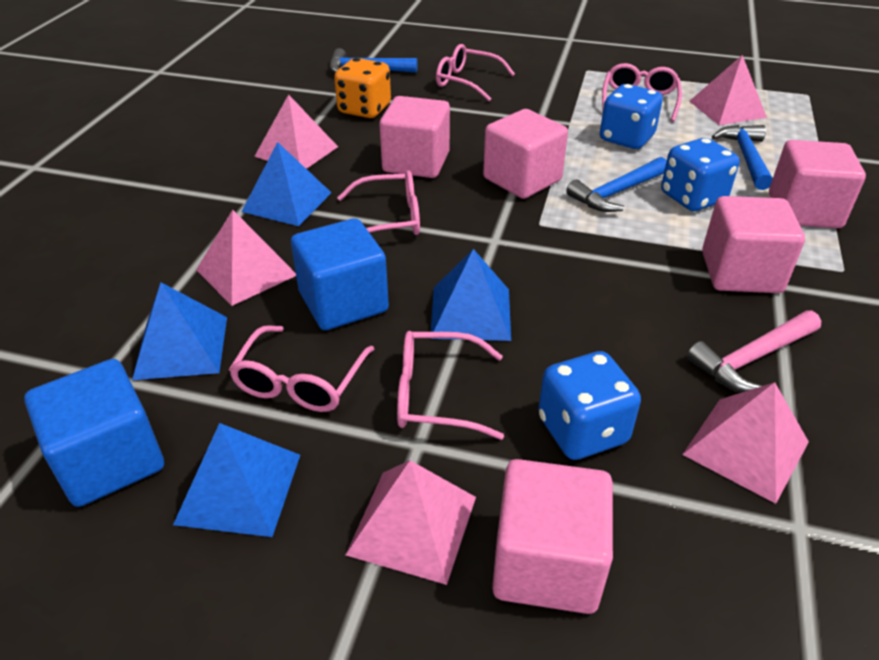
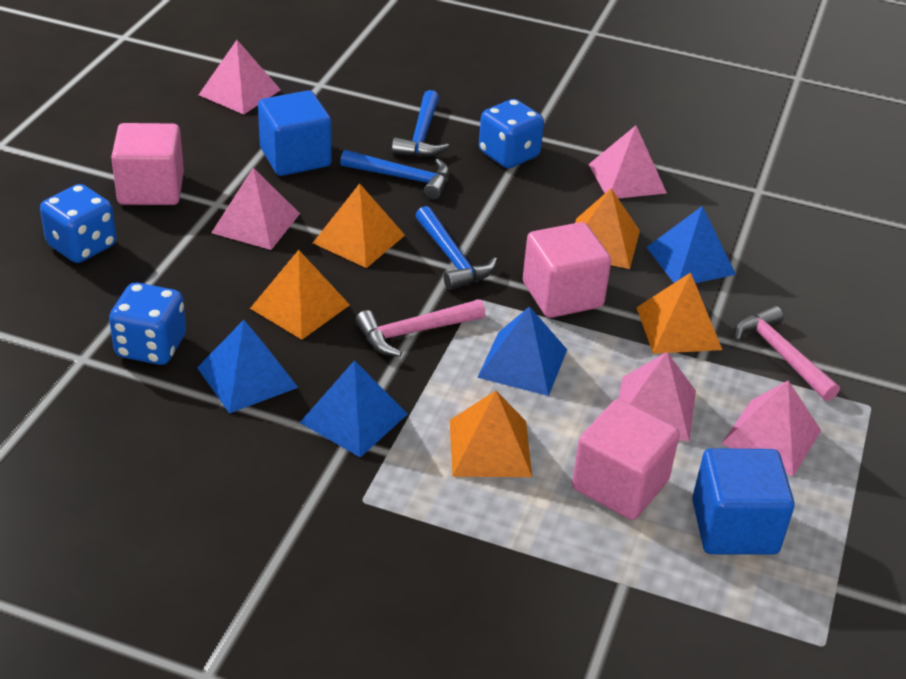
orange dice: [334,58,391,118] = 1 -> none = 0
orange pyramid: none = 0 -> [250,250,350,340] [313,183,405,268] [450,390,532,477] [575,189,640,269] [636,272,722,354] = 5
pink cube: [380,96,450,178] [483,109,568,199] [492,459,613,614] [702,196,805,293] [769,140,866,228] = 5 -> [111,123,184,205] [523,222,611,318] [572,399,680,520] = 3
pink glasses: [229,325,374,412] [337,170,420,235] [397,331,504,440] [436,44,515,101] [602,63,682,122] = 5 -> none = 0
pink hammer: [687,310,821,392] = 1 -> [355,299,486,357] [734,306,840,401] = 2

